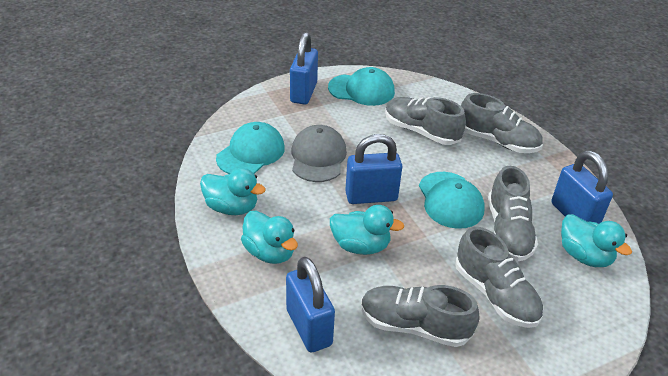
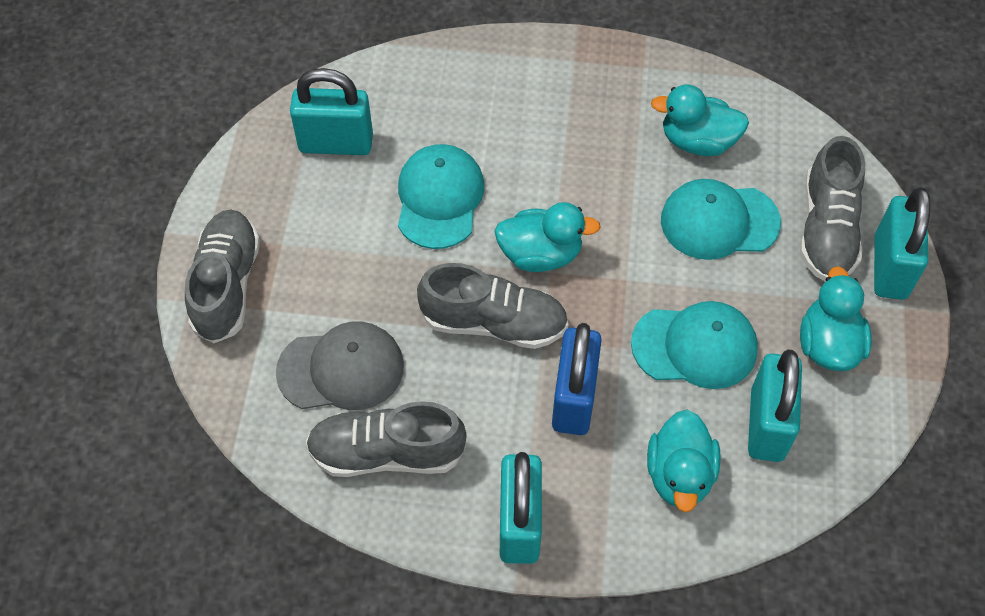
blue padlock: [286,257,335,352] [290,32,318,105] [345,134,402,204] [551,150,613,224] = 4 -> [552,323,602,435] = 1
grey shoe: [361,285,479,347] [385,97,466,145] [455,227,543,328] [461,93,543,153] [488,166,538,262] = 5 -> [185,210,260,344] [306,401,467,477] [417,263,568,349] [800,136,865,282] = 4
turquoise padlock: none = 0 -> [290,68,373,155] [500,452,542,564] [748,349,802,462] [874,188,930,300] = 4

